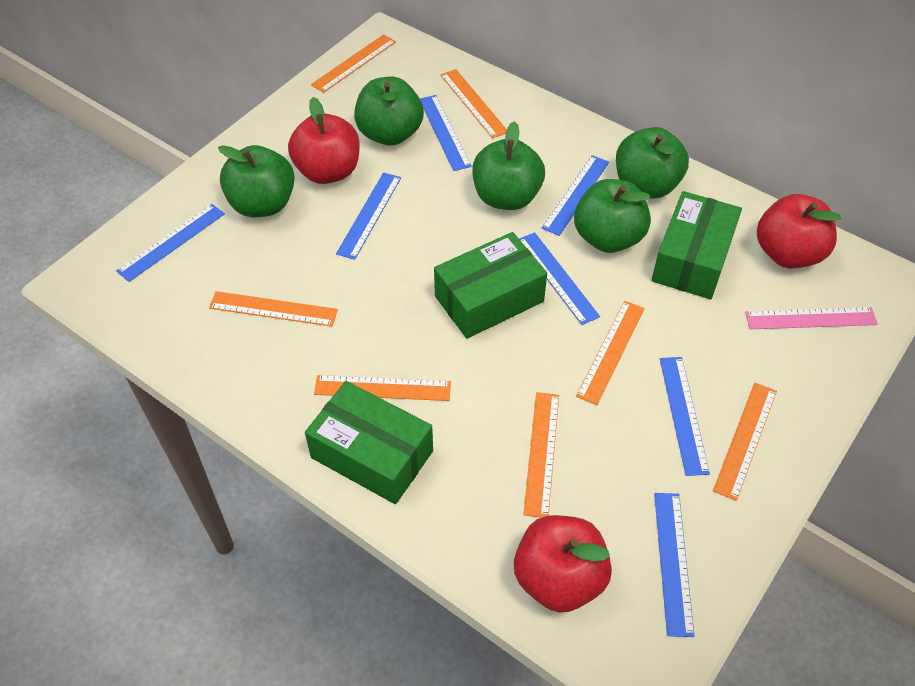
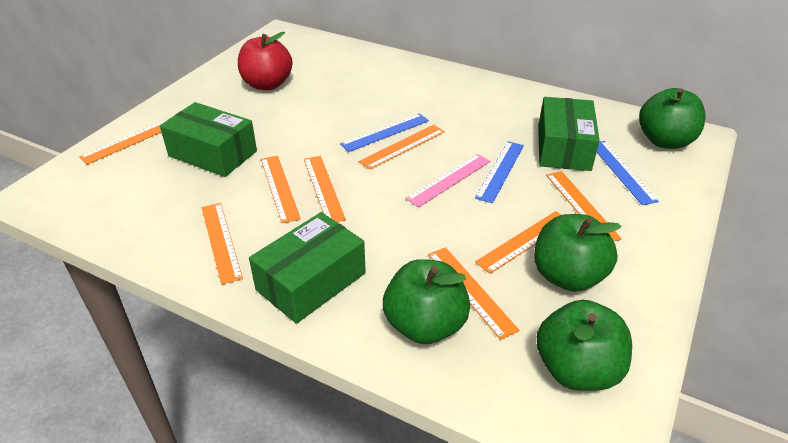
blue ruler: [116,204,225,282] [336,172,401,260] [420,95,472,171] [519,232,600,325] [542,155,609,236] [654,493,694,637] [660,357,710,476] = 7 -> [340,113,429,152] [475,141,524,203] [597,141,659,205] = 3
green apple: [218,145,295,217] [354,77,424,145] [472,121,545,210] [574,179,651,253] [616,127,689,199] = 5 -> [383,259,470,344] [534,214,621,292] [537,300,632,391] [639,88,706,149] = 4
orange ruler: [209,291,338,327] [311,34,396,93] [314,375,451,401] [441,69,507,138] [523,392,559,518] [576,301,645,405] [713,383,777,501] = 7 -> [79,118,170,165] [202,203,243,285] [261,156,301,223] [304,156,346,222] [359,125,445,170] [428,247,520,340] [475,211,561,274] [546,171,622,241] = 8
red apple: [288,97,360,184] [514,515,612,613] [757,194,841,269] = 3 -> [238,32,293,90] = 1

